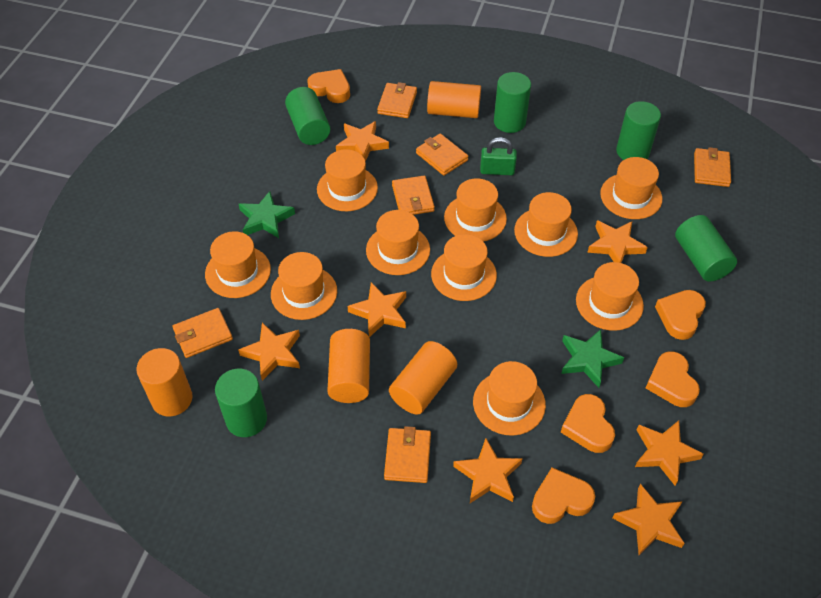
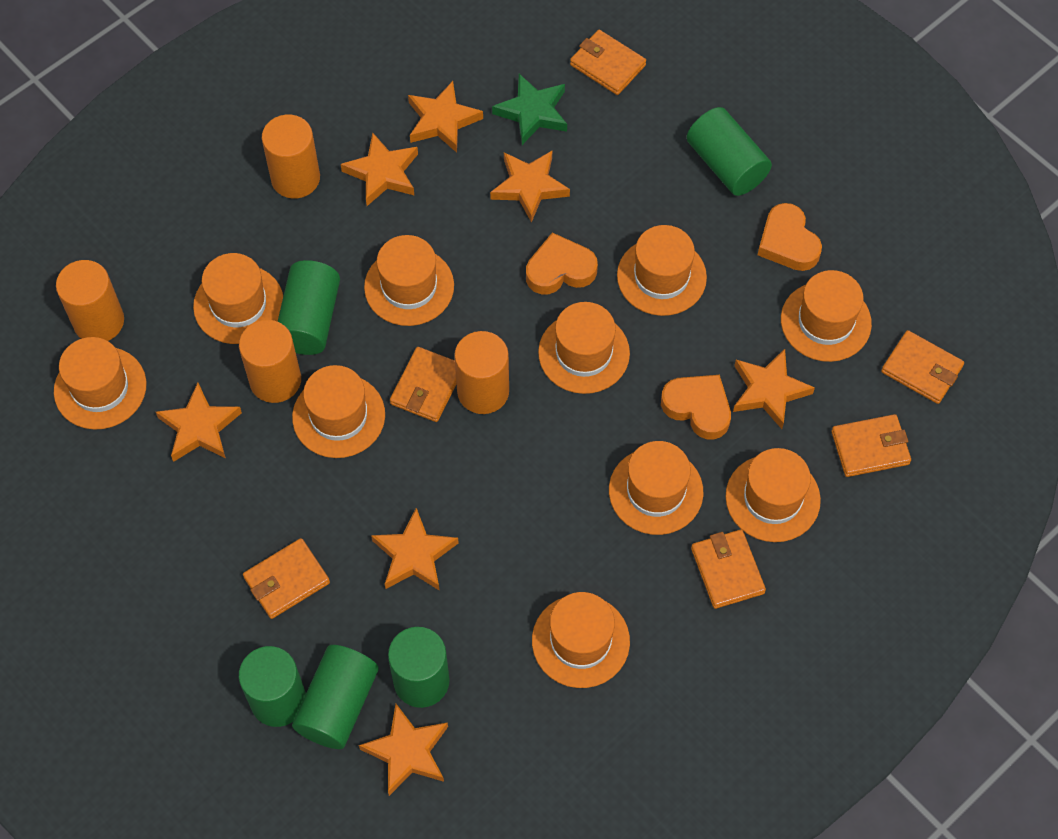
green padlock: [480,137,517,175] = 1 -> none = 0
green star: [239,191,295,238] [561,329,624,388] = 2 -> [492,74,567,145] = 1
orange heart: [308,69,350,103] [532,467,595,524] [561,394,615,453] [646,351,700,407] [655,290,706,340] = 5 -> [526,232,598,294] [661,375,731,439] [758,203,822,271] = 3

